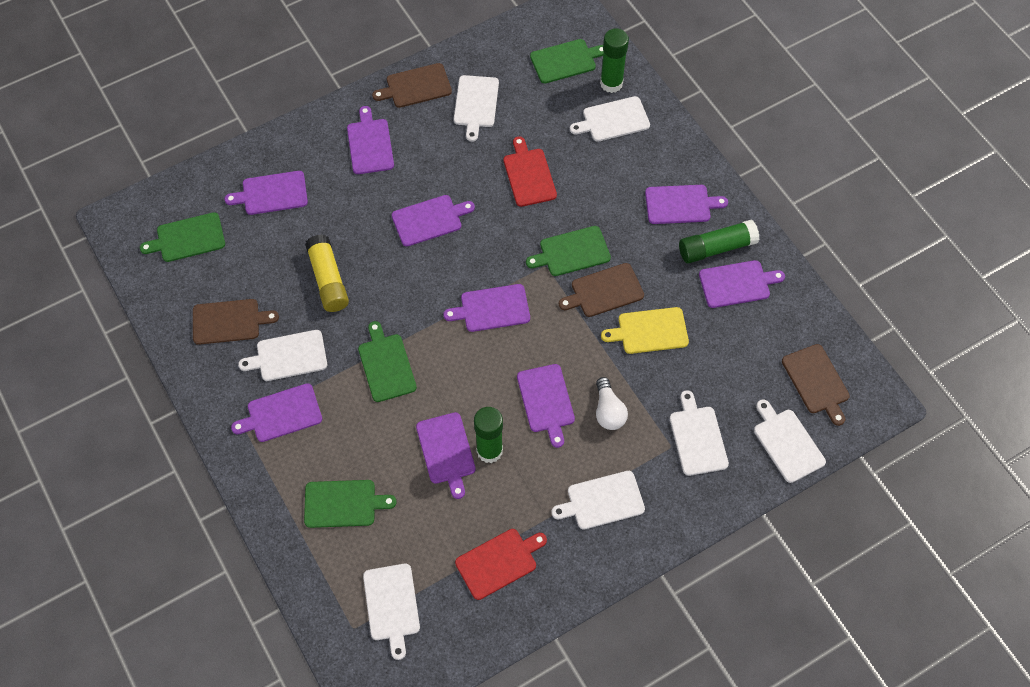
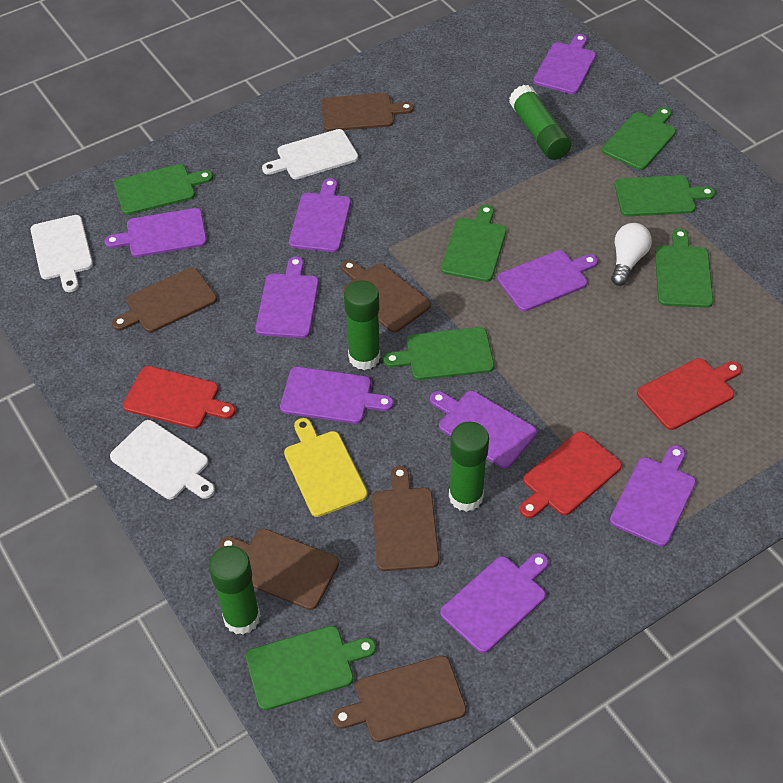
brown cutting board: [193,299,279,345] [372,63,452,108] [559,263,644,317] [782,344,850,426] = 4 -> [112,268,217,332] [219,529,339,610] [321,93,414,131] [332,656,466,742] [341,260,431,333] [372,466,439,571] = 6
green cutting board: [140,212,225,262] [304,480,397,528] [358,321,417,402] [526,226,611,276] [530,39,604,83] = 5 -> [114,164,213,215] [246,626,376,710] [384,327,494,380] [441,205,507,282] [602,107,676,170] [615,175,715,216] [655,229,713,308] = 7
green glue stick: [474,407,503,463] [600,28,629,93] [679,220,760,263] = 3 -> [209,546,261,635] [344,280,380,370] [449,422,489,512] [509,85,571,160] = 4
red cutting board: [455,529,547,600] [504,136,557,207] = 2 -> [123,366,235,429] [520,431,622,518] [637,358,742,430] = 3
white cutting board: [238,330,327,381] [363,563,420,660] [454,75,499,142] [551,471,645,530] [570,96,650,142] [670,390,729,476] [754,399,826,483] = 7 -> [30,215,93,292] [110,420,215,499] [262,129,358,179] = 3
yellow glue stick: [305,234,349,312] = 1 -> none = 0

